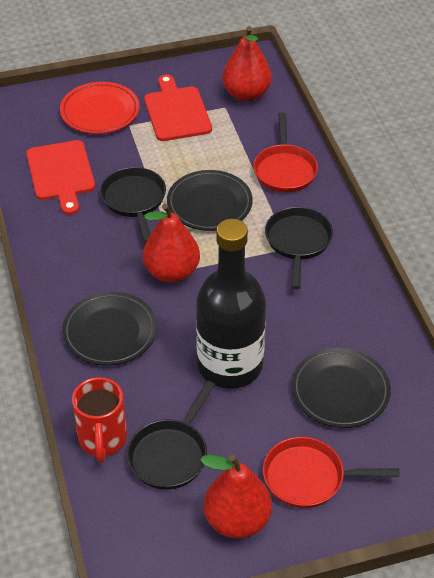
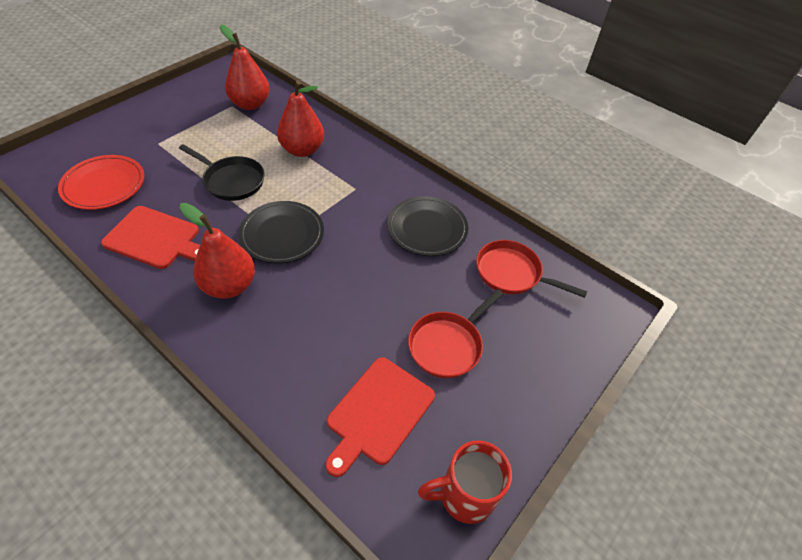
black bottle: [196,219,266,389] = 1 -> none = 0
black pan: [100,167,166,243] [127,381,215,490] [265,207,333,289] = 3 -> [179,144,265,201] = 1
black plate: [62,292,157,366] [167,170,253,231] [292,348,391,428] = 3 -> [238,201,324,264] [387,196,468,256] = 2

